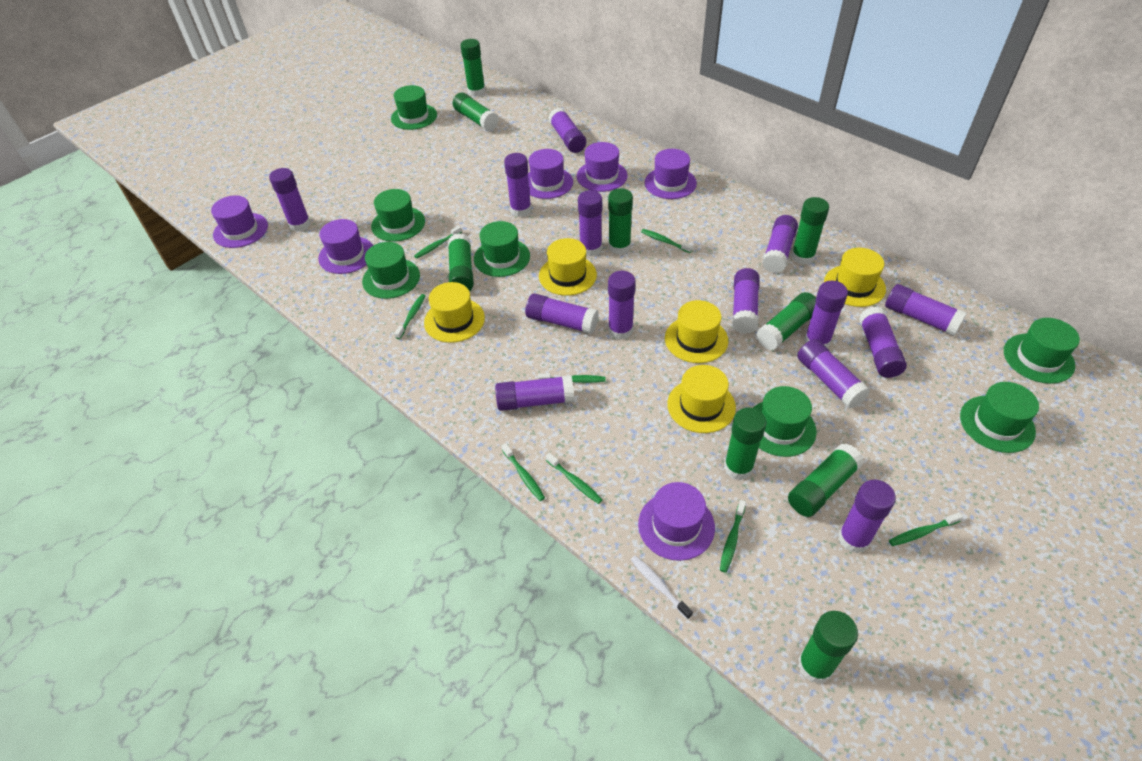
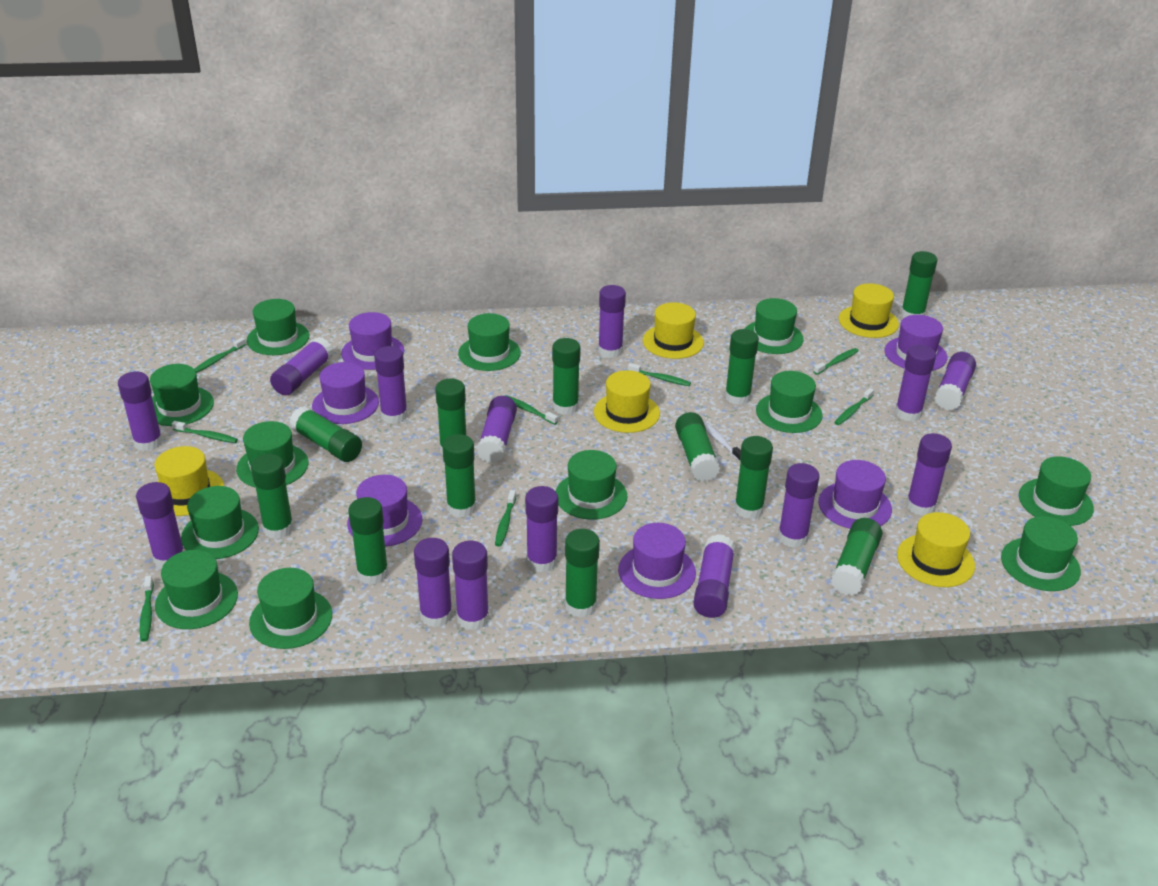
green glue stick: [448,233,474,291] [453,92,499,131] [460,39,485,97] [608,188,633,254] [724,407,767,480] [756,292,816,350] [788,444,864,517] [791,197,829,265] [798,611,858,684] = 9 -> [251,454,294,539] [289,406,362,462] [348,497,389,585] [435,378,466,454] [442,434,476,518] [552,338,581,415] [565,529,600,618] [675,412,720,482] [725,329,759,405] [734,436,773,519] [831,518,882,596] [901,251,937,318] = 12
green hat: [362,242,420,299] [371,189,425,242] [391,85,437,130] [474,221,530,277] [753,386,817,457] [960,382,1039,453] [1004,318,1080,384] = 7 -> [150,364,214,426] [155,550,238,629] [181,486,259,559] [236,421,309,488] [247,299,309,355] [249,568,332,649] [458,313,521,371] [556,450,628,520] [745,298,804,354] [756,371,823,433] [1001,516,1081,591] [1019,456,1094,526] = 12

